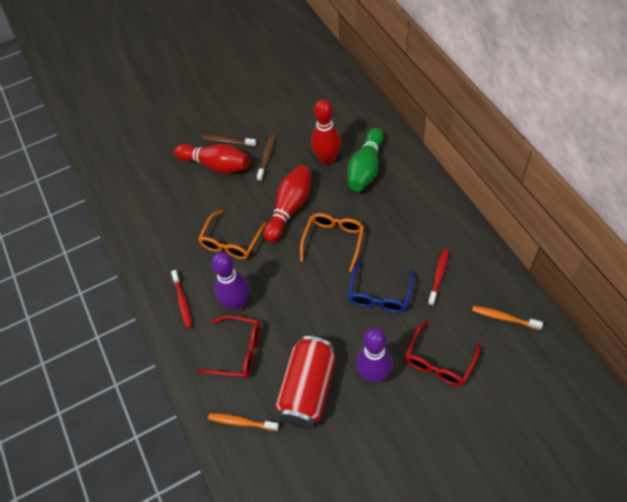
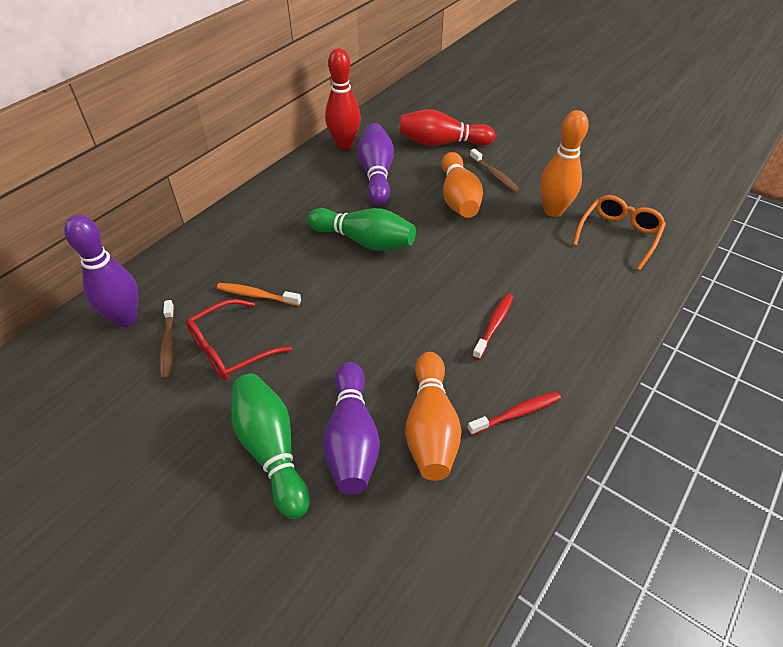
blue glasses: [348,261,414,313] = 1 -> none = 0
green bowling pin: [347,128,384,191] = 1 -> [231,374,310,519] [307,208,416,251] = 2
orange bowling pin: none = 0 -> [405,352,461,481] [442,152,483,218] [540,110,589,217] = 3
orange glasses: [198,210,267,259] [300,213,364,272] = 2 -> [573,195,666,270] = 1
orange toothbrush: [208,413,279,431] [472,306,543,330] = 2 -> [217,283,301,306] = 1
purple bowling pin: [211,252,249,310] [356,328,393,383] = 2 -> [64,215,138,327] [323,362,380,494] [357,123,394,205] = 3
red bowling pin: [174,144,250,173] [263,165,311,242] [311,99,341,165] = 3 -> [325,48,361,149] [399,109,495,146] = 2
red can: [275,336,336,428] = 1 -> none = 0
red glasses: [198,315,260,378] [405,320,480,386] = 2 -> [186,299,292,380] = 1

